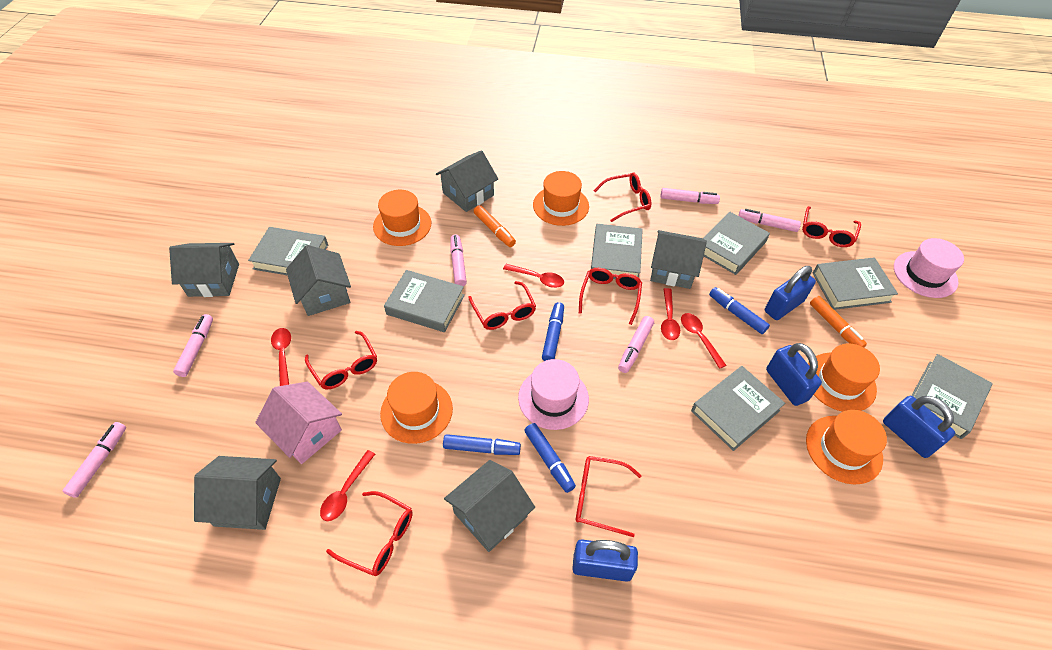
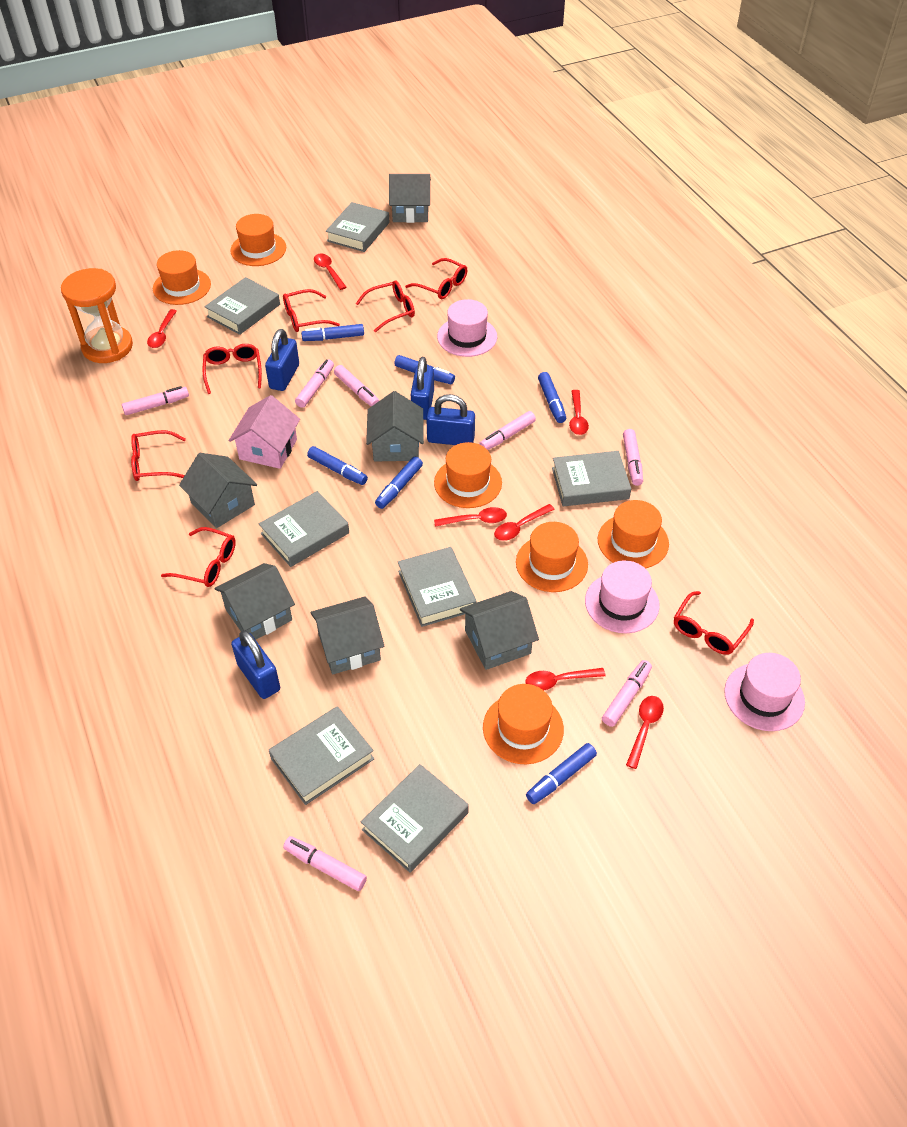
blue marker: [443,434,521,455] [524,423,576,493] [542,302,564,361] [709,287,770,334] = 4 -> [301,324,364,341] [307,446,368,485] [375,457,423,509] [394,355,455,384] [526,743,597,804] [538,372,566,423] = 6
orange hat: [373,190,431,246] [380,372,453,444] [533,171,589,226] [806,410,887,484] [808,343,880,412] = 5 -> [153,250,211,305] [230,214,286,266] [434,442,502,508] [483,684,564,764] [516,522,588,592] [598,500,669,569] = 6
orange hourglass: none = 0 -> [61,268,133,363] = 1
orange marker: [474,205,516,247] [810,296,867,347] = 2 -> none = 0
pink hat: [518,359,589,430] [894,238,964,298] = 2 -> [437,299,497,357] [585,560,660,633] [724,653,805,731] = 3
pink marker: [62,422,126,498] [173,314,213,377] [450,234,467,286] [618,316,654,373] [661,188,720,204] [738,209,801,232] = 6 -> [122,386,189,415] [283,836,367,891] [295,359,334,408] [334,365,379,407] [479,411,536,450] [602,660,652,727] [623,429,643,486] = 7
red spoon: [271,328,291,386] [320,450,375,521] [503,264,564,288] [661,288,680,340] [681,313,727,369] = 5 -> [147,309,177,348] [314,254,347,290] [434,507,507,527] [494,504,555,541] [525,668,606,690] [569,390,589,435] [626,696,664,769] = 7

